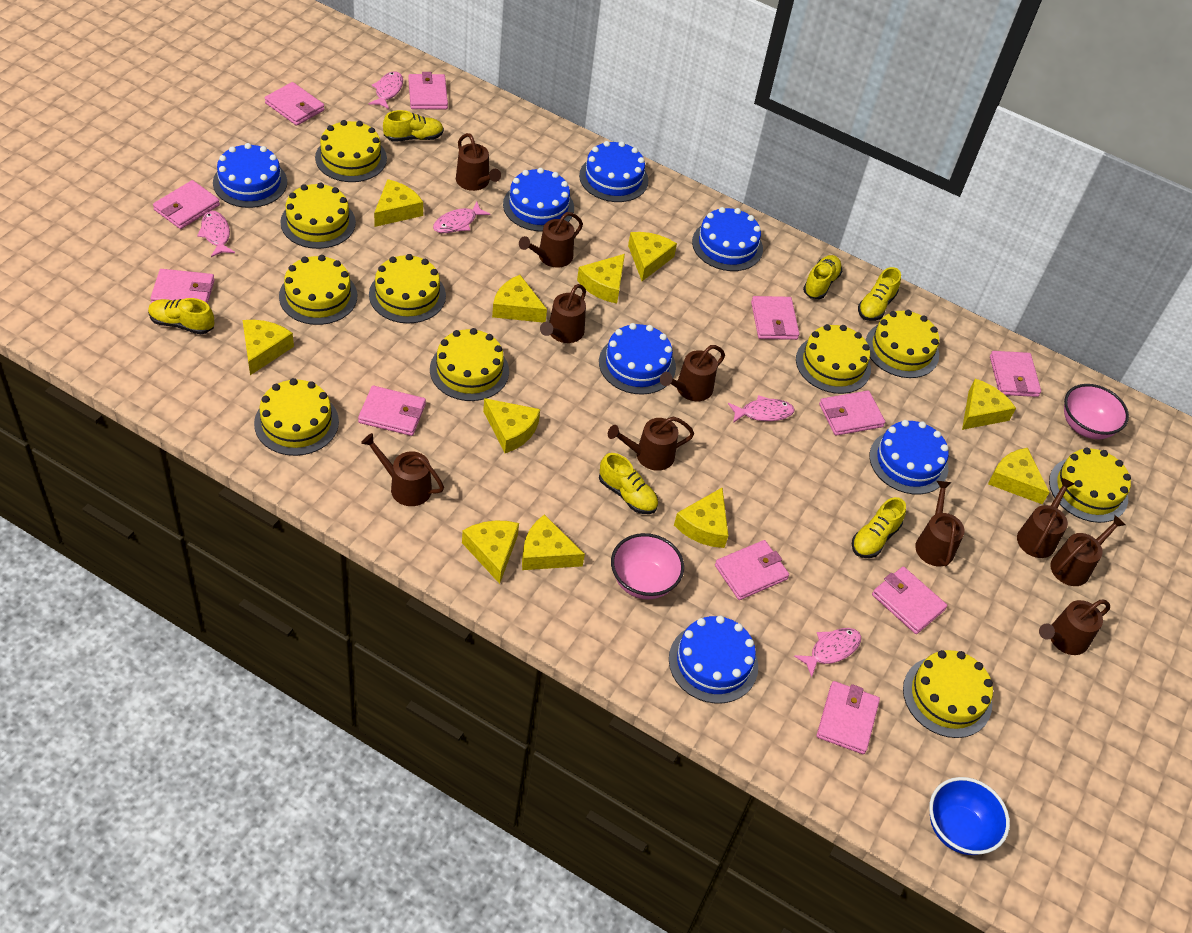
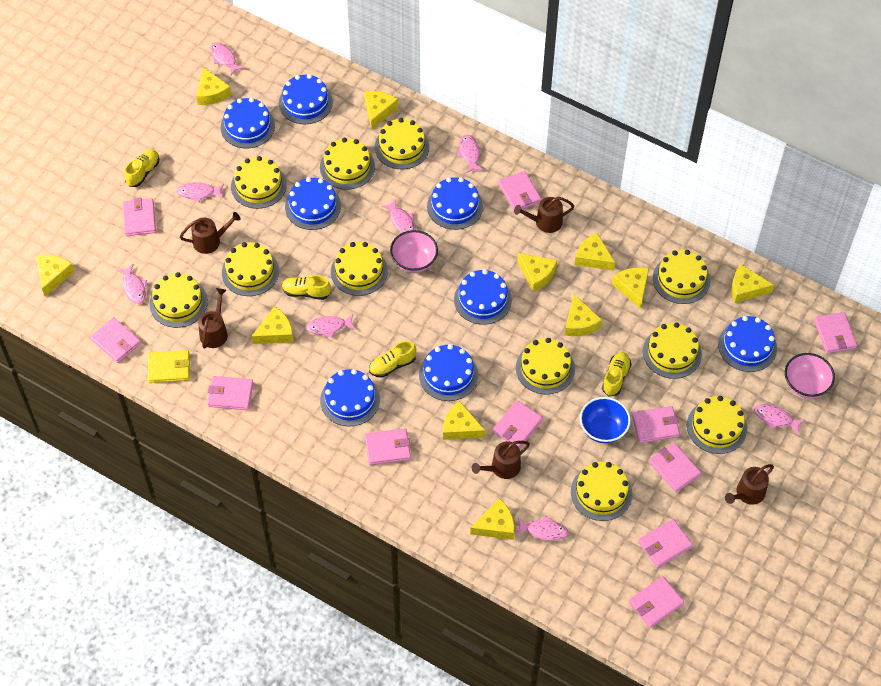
blue cake: [213,143,287,208] [503,168,574,232] [579,141,648,202] [599,323,676,395] [669,616,758,703] [692,207,763,271] [869,420,949,494] = 7 -> [221,98,275,148] [279,74,333,124] [285,177,341,230] [320,369,380,426] [419,344,478,401] [427,177,483,230] [454,269,512,325] [718,316,777,372] = 8
brown watering can: [361,433,444,506] [456,133,501,191] [519,212,583,268] [540,284,586,343] [608,416,694,471] [660,345,725,401] [915,481,965,566] [1017,478,1074,558] [1039,600,1110,655] [1050,515,1126,586] = 10 -> [180,212,241,254] [198,288,228,349] [472,441,530,479] [514,197,574,233] [725,464,774,505] = 5
pink fish: [197,211,235,257] [368,71,403,109] [433,202,490,233] [728,395,794,423] [794,628,861,678] = 5 -> [117,264,147,304] [177,182,224,203] [210,42,245,75] [306,314,356,338] [381,199,416,233] [457,135,484,173] [515,515,568,541] [754,404,805,435] = 8
yellow cake: [254,378,339,456] [279,255,357,325] [280,182,356,249] [315,120,387,182] [369,254,446,324] [430,328,509,401] [796,324,871,394] [866,310,939,378] [903,650,993,738] [1049,448,1131,523] = 10 -> [149,272,208,328] [222,242,279,296] [231,156,287,209] [320,138,375,190] [331,242,388,296] [375,118,429,169] [516,338,575,395] [571,461,632,521] [643,322,702,379] [653,250,710,304] [687,396,747,454] = 11
yellow shoe: [148,298,214,335] [383,110,444,142] [599,453,658,514] [803,255,842,299] [852,497,906,558] [858,267,901,321] = 6 -> [125,149,159,187] [282,275,331,300] [369,341,416,378] [602,352,631,396] = 4
yellow wallet: none = 0 -> [148,350,190,383] = 1

